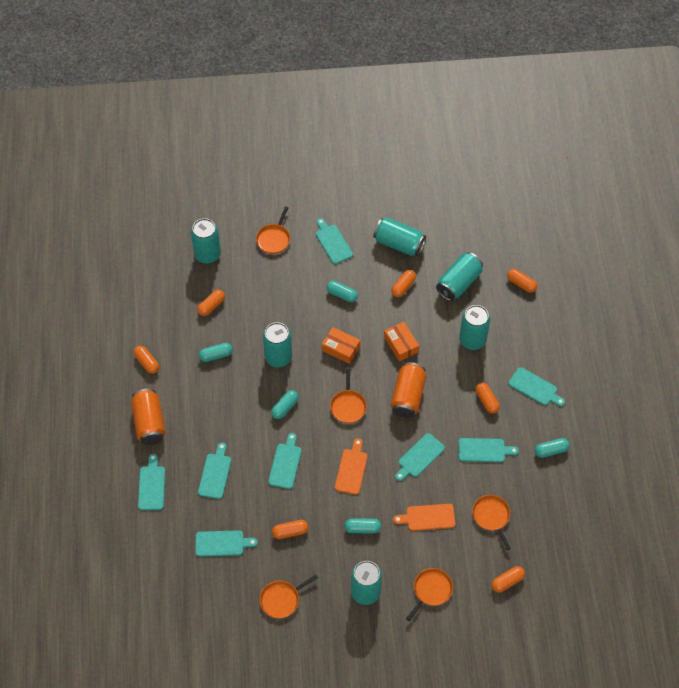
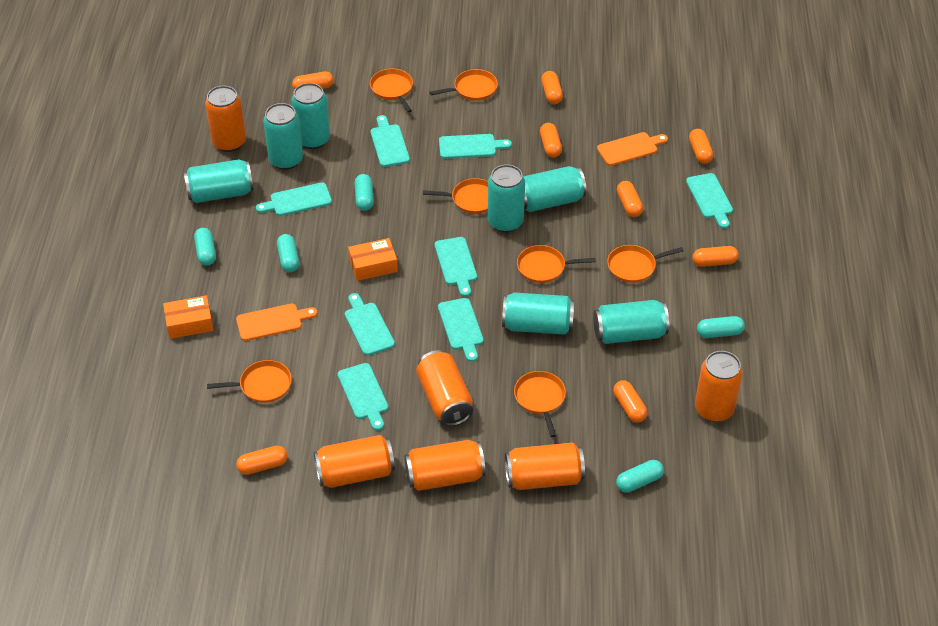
orange can: [131,389,166,445] [391,362,426,418] = 2 -> [205,86,246,152] [314,435,395,488] [405,440,486,491] [416,350,473,426] [505,443,585,490] [695,351,743,422] = 6
orange capsule: [134,346,159,374] [197,290,225,316] [272,520,308,539] [391,270,416,297] [476,383,500,414] [491,566,525,593] [507,269,537,293] = 7 -> [236,446,288,475] [292,72,334,90] [540,123,562,158] [542,71,563,104] [613,380,647,422] [617,181,643,217] [689,129,713,164] [693,246,739,267] = 8
orange pan: [256,206,290,254] [260,575,318,618] [330,369,367,423] [406,568,453,621] [472,495,511,550] = 5 -> [207,360,292,403] [370,69,413,112] [423,178,488,214] [430,69,498,101] [514,371,566,437] [517,245,596,283] [607,245,683,283] = 7
turquoise can: [191,218,221,264] [263,322,292,367] [351,561,382,605] [373,217,426,256] [436,252,483,301] [459,305,490,350] = 6 -> [184,159,254,203] [263,103,303,170] [291,83,330,149] [488,164,525,233] [502,292,574,335] [523,166,587,212] [593,300,669,344] = 7

